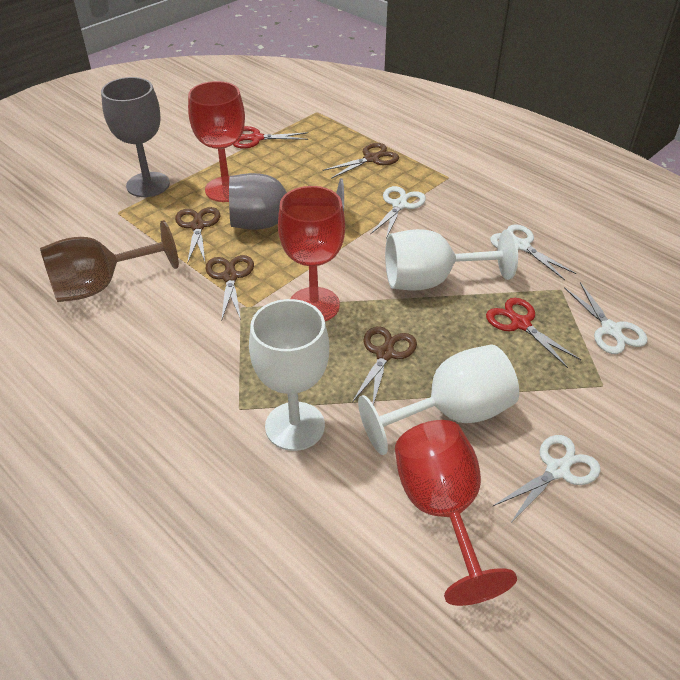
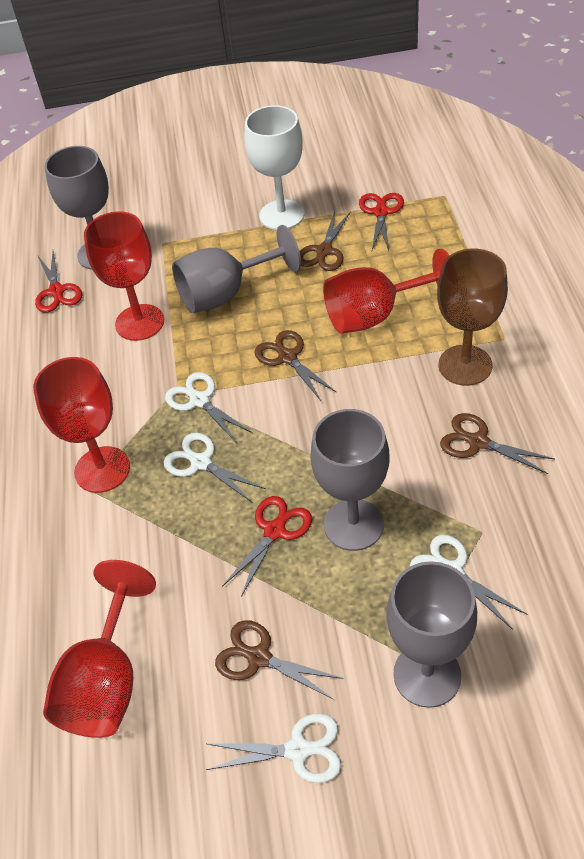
grey goblet: [101,77,170,197] [229,173,344,230] = 2 -> [45,146,109,270] [172,225,301,313] [310,409,389,551] [387,561,477,708] = 4
red goblet: [188,81,245,202] [278,186,345,321] [395,420,517,606] = 3 -> [33,357,130,493] [43,560,156,738] [84,211,164,341] [323,249,450,334] = 4
red scissors: [233,126,308,148] [486,298,581,368] = 2 -> [35,251,82,313] [222,496,312,597] [359,193,404,251] = 3
white goblet: [249,299,329,451] [358,344,519,455] [385,229,518,291] = 3 -> [245,105,304,230] = 1

